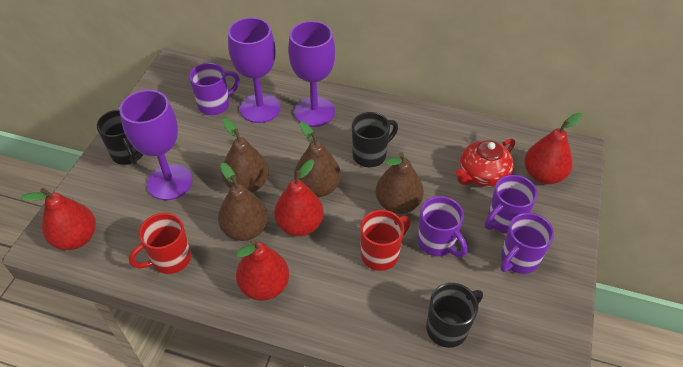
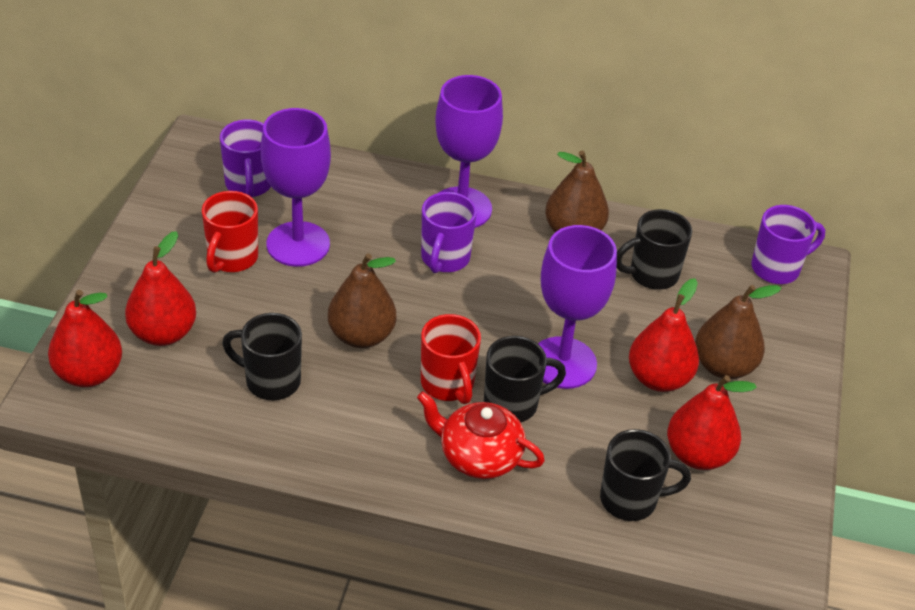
black mug: [97,109,143,165] [352,112,398,167] [426,283,483,348] = 3 -> [222,313,302,400] [484,336,566,422] [600,429,691,521] [617,209,692,290] = 4
brown pear: [218,163,268,241] [222,118,269,192] [294,122,341,197] [376,152,424,214] = 4 -> [328,253,396,348] [545,151,609,232] [695,285,781,379] = 3
purple mug: [189,63,240,115] [418,196,467,257] [485,175,538,233] [500,213,554,274] = 4 -> [220,120,271,198] [421,192,477,273] [751,205,825,284] = 3

